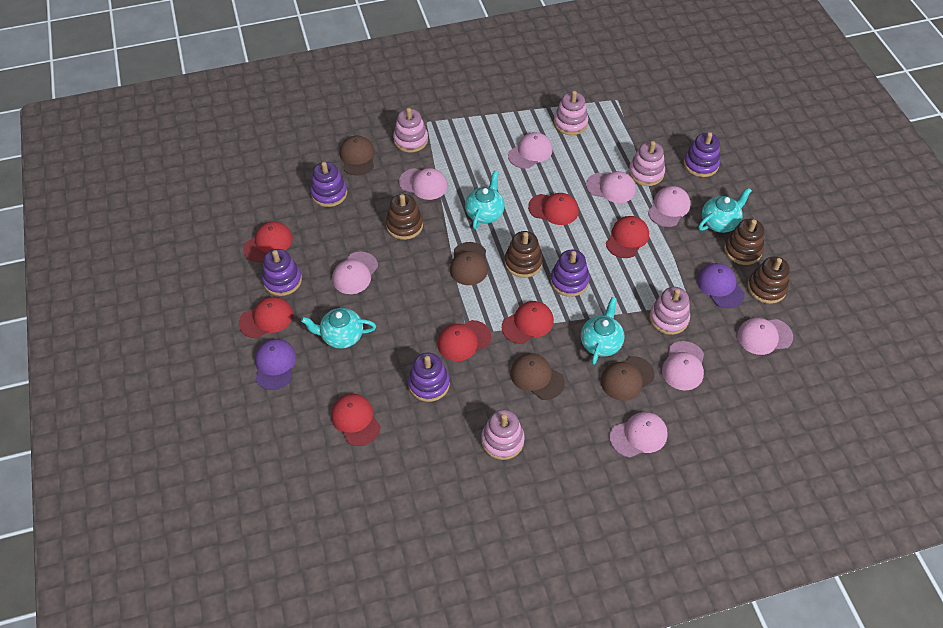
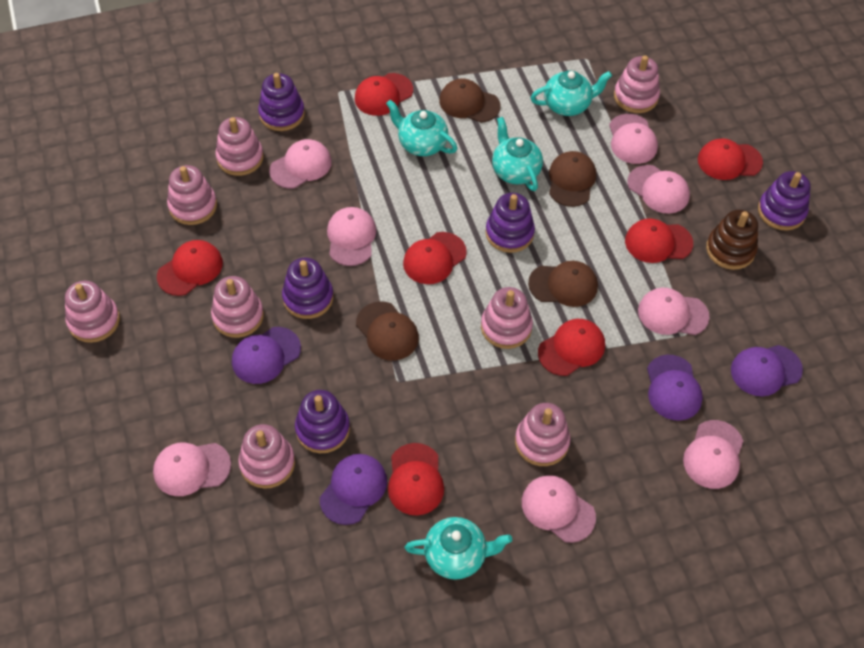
brown stacking toy: [386,194,423,240] [505,231,543,278] [724,219,764,265] [747,256,790,304] = 4 -> [706,209,758,270] = 1
pink stacking toy: [393,108,428,153] [481,409,525,460] [554,91,588,135] [629,141,665,186] [649,287,690,335] = 5 -> [65,281,120,343] [167,165,217,225] [211,276,264,338] [215,117,264,176] [238,424,295,489] [481,287,533,349] [515,403,571,466] [614,55,660,113] = 8
purple cap: [255,339,296,390] [697,263,745,308] = 2 -> [232,327,301,384] [320,454,387,525] [647,355,703,421] [731,345,803,396] = 4

